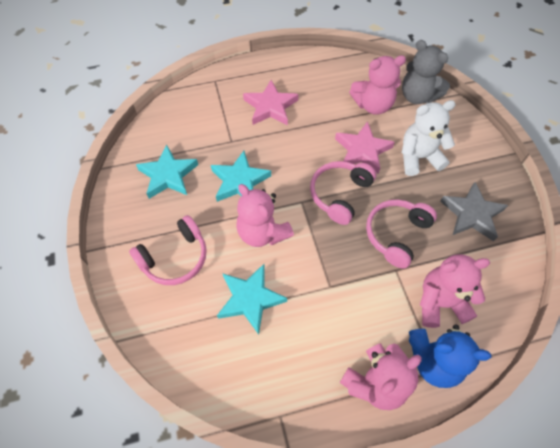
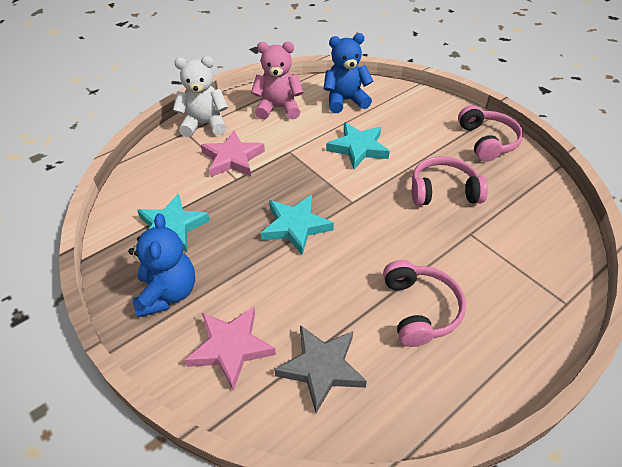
blue teddy bear: [409,324,492,388] = 1 -> [128,213,195,317] [324,33,373,113] = 2
grey teddy bear: [402,40,450,104] = 1 -> none = 0
pink teddy bear: [236,184,294,247] [340,343,422,410] [349,55,406,115] [420,254,490,328] = 4 -> [251,42,304,120] = 1

